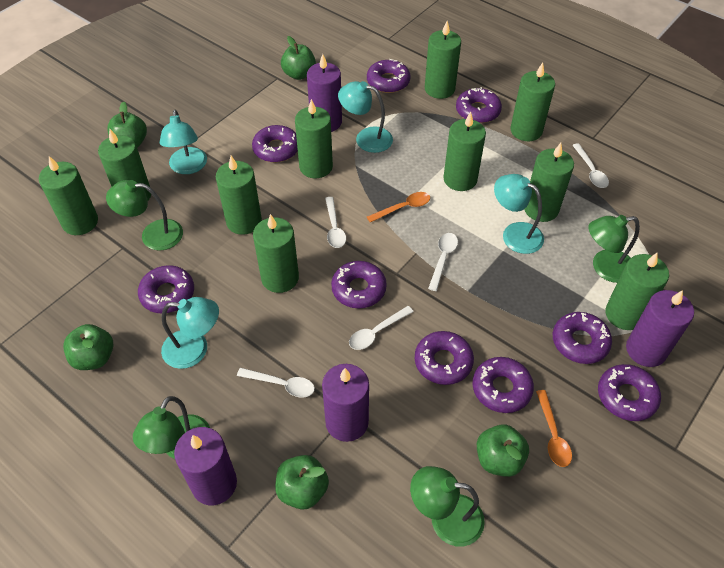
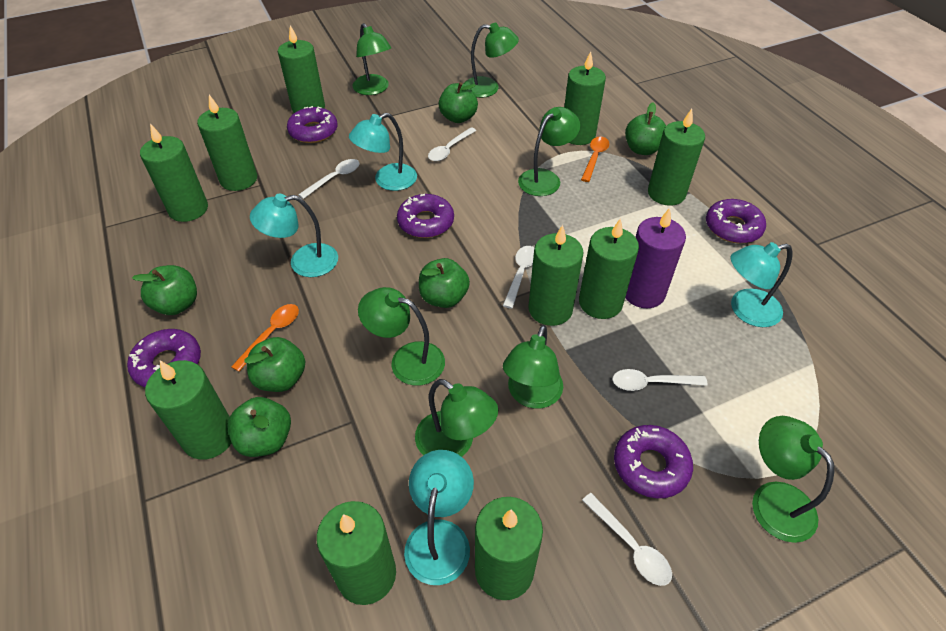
green apple: [63,324,113,370] [107,101,147,147] [275,455,329,510] [281,36,316,80] [477,424,529,477] = 5 -> [132,265,197,315] [227,397,291,457] [245,337,305,392] [419,258,470,308] [439,82,478,123] [625,102,666,155] = 6
green lamp: [106,180,183,251] [133,396,210,459] [410,466,485,547] [588,215,640,283] = 4 -> [353,23,391,95] [358,287,445,386] [415,379,498,457] [464,23,519,98] [503,325,563,409] [518,107,580,196] [752,416,834,543] = 7
purple candle: [174,427,237,505] [307,54,342,132] [322,364,369,442] [626,290,694,367] = 4 -> [625,208,686,308] = 1
purple donut: [138,265,194,313] [252,125,298,162] [331,261,387,309] [367,59,410,93] [415,331,474,385] [456,87,502,123] [472,357,534,413] [553,312,612,364] [598,364,661,421] = 9 -> [127,329,201,387] [287,106,338,143] [397,194,454,238] [614,425,693,498] [706,199,766,243] = 5

